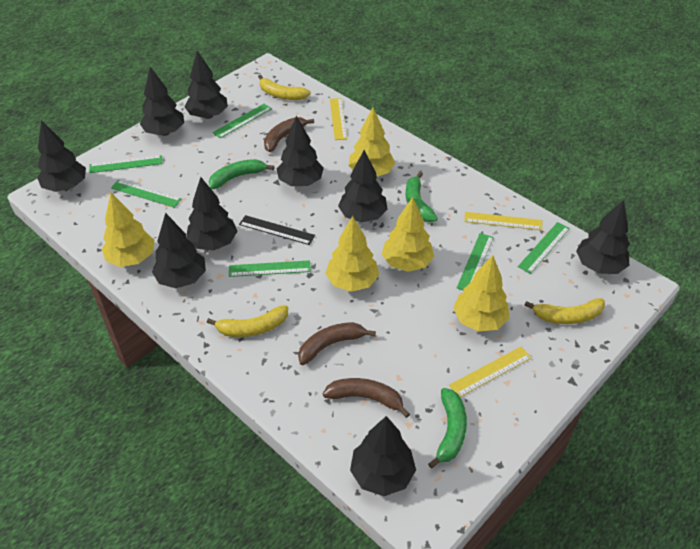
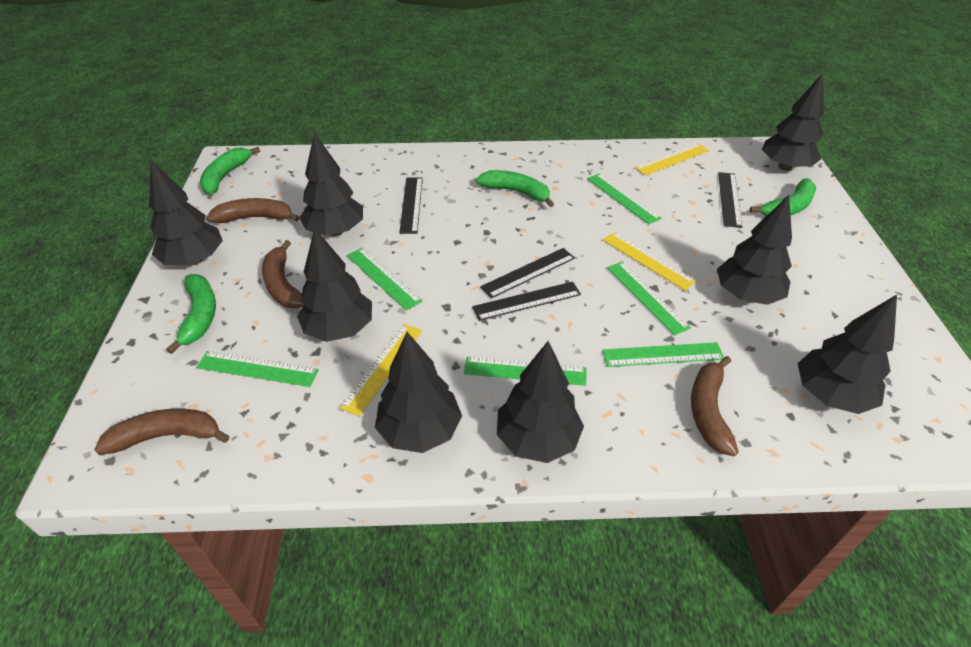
black ruler: [239,215,315,245] = 1 -> [399,177,423,234] [472,282,581,321] [480,248,575,298] [718,172,742,228] = 4
black tree: [37,120,86,192] [140,67,184,136] [152,213,206,288] [185,50,228,119] [186,177,237,251] [277,116,324,186] [338,150,388,222] [350,416,416,496] [576,200,630,274] = 9 -> [149,161,223,265] [297,228,372,342] [299,133,363,236] [375,332,462,453] [497,341,584,463] [717,195,792,305] [762,73,824,171] [798,295,897,414] = 8
brown banana: [264,117,314,152] [298,322,376,365] [323,378,410,418] = 3 -> [95,409,230,455] [206,198,299,223] [262,240,304,308] [691,356,739,456] = 4
green banana: [209,159,274,189] [405,172,438,222] [428,388,467,469] = 3 -> [166,274,216,354] [200,147,260,195] [476,170,554,207] [750,179,816,216] = 4
yellow banana: [207,305,288,337] [258,75,311,100] [524,298,605,324] = 3 -> none = 0
yellow tree: [102,193,155,267] [325,216,379,292] [349,107,395,177] [382,197,434,272] [453,255,509,332] = 5 -> none = 0

